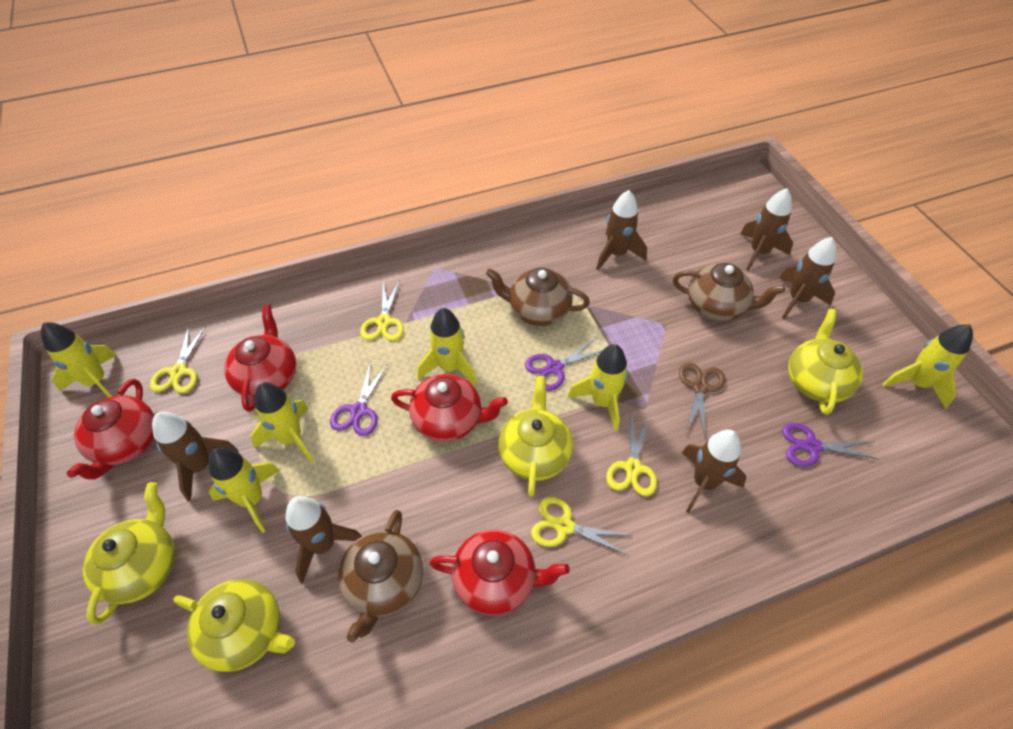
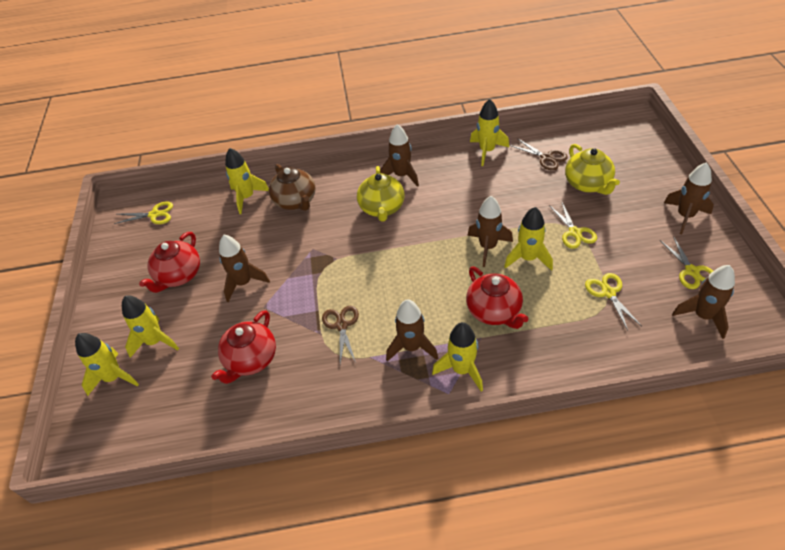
brown scissors: [679,362,725,437] = 1 -> [322,306,359,364] [510,138,568,170] = 2
brown teapot: [338,510,423,643] [486,268,590,326] [673,263,785,321] = 3 -> [269,164,316,211] = 1
purple scissors: [330,361,388,436] [525,337,603,391] [782,423,878,467] = 3 -> none = 0
red teapot: [67,379,155,480] [224,305,296,412] [391,374,508,442] [430,529,570,615] = 4 -> [139,232,200,293] [211,310,276,384] [466,266,528,329] = 3
yellow teapot: [83,482,175,624] [173,579,295,672] [499,376,573,497] [788,309,863,415] = 4 -> [357,166,405,222] [565,144,620,195] = 2

